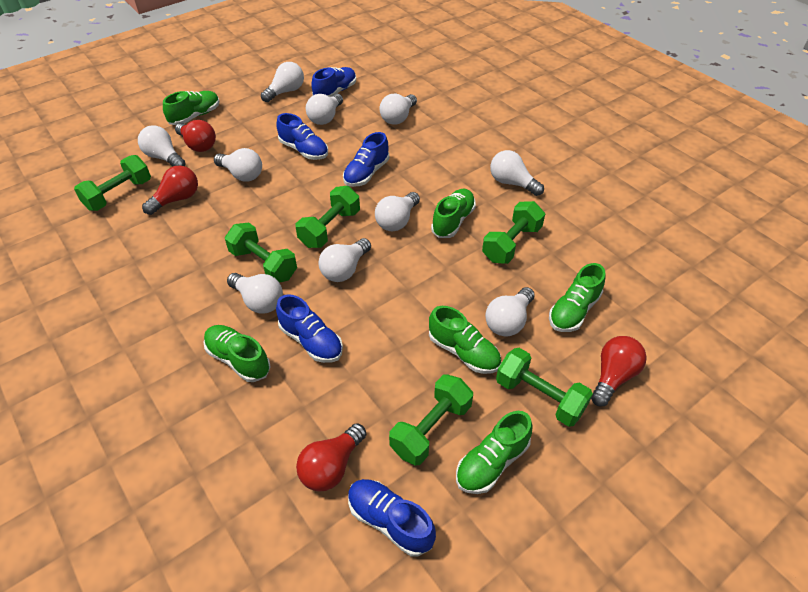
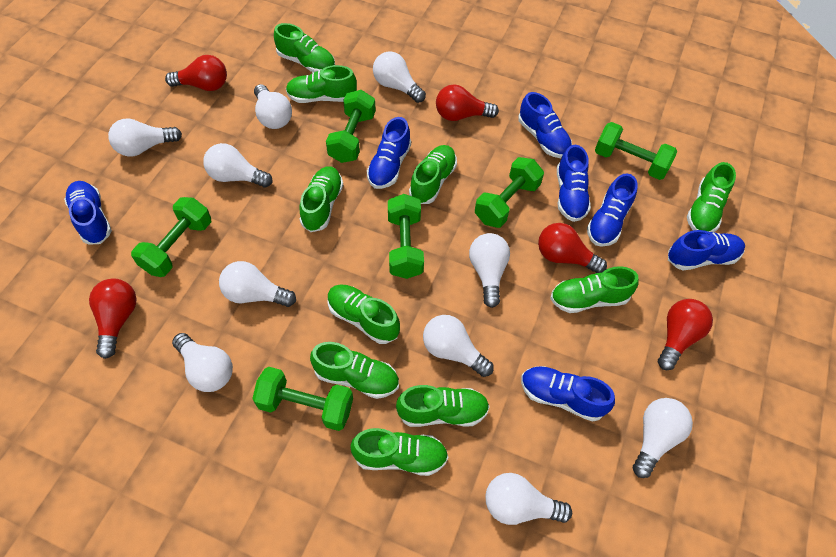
blue shoe: [276,113,328,160] [276,294,343,363] [311,67,356,97] [343,132,389,187] [348,479,436,556] = 5 -> [64,181,112,244] [367,117,411,189] [518,92,572,158] [521,366,615,422] [557,145,591,222] [587,173,638,247] [668,230,745,270] = 7
green shoe: [163,91,220,125] [204,325,271,382] [429,306,501,374] [431,189,476,238] [456,411,533,494] [549,263,605,332] = 6 -> [274,23,335,72] [286,65,357,103] [300,166,343,232] [310,342,399,399] [328,284,400,344] [350,428,448,476] [396,385,490,427] [409,145,457,204] [550,266,639,313] [687,162,736,232] = 10
red light bulb: [142,166,198,215] [175,120,216,152] [296,423,366,491] [591,336,647,407] = 4 -> [89,278,136,359] [165,55,227,91] [436,85,499,121] [538,223,607,273] [658,299,713,370] = 5

